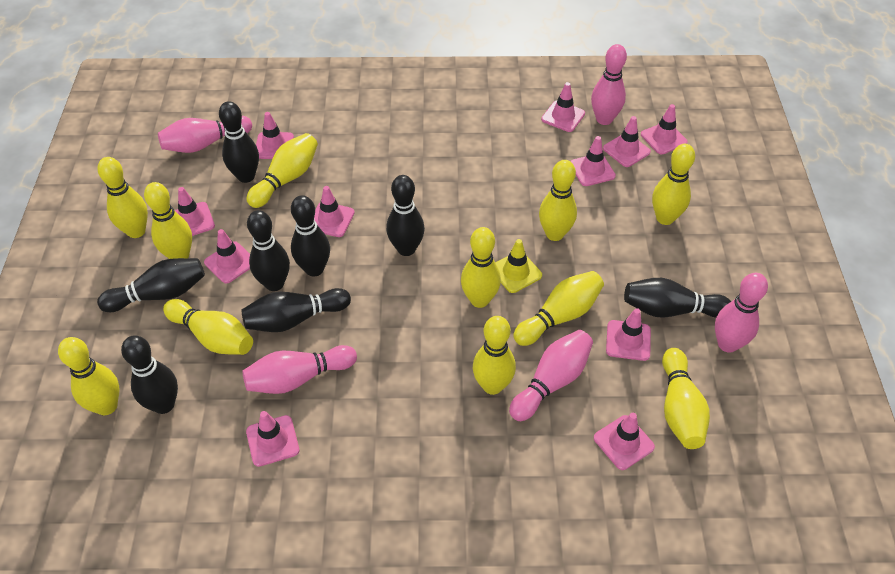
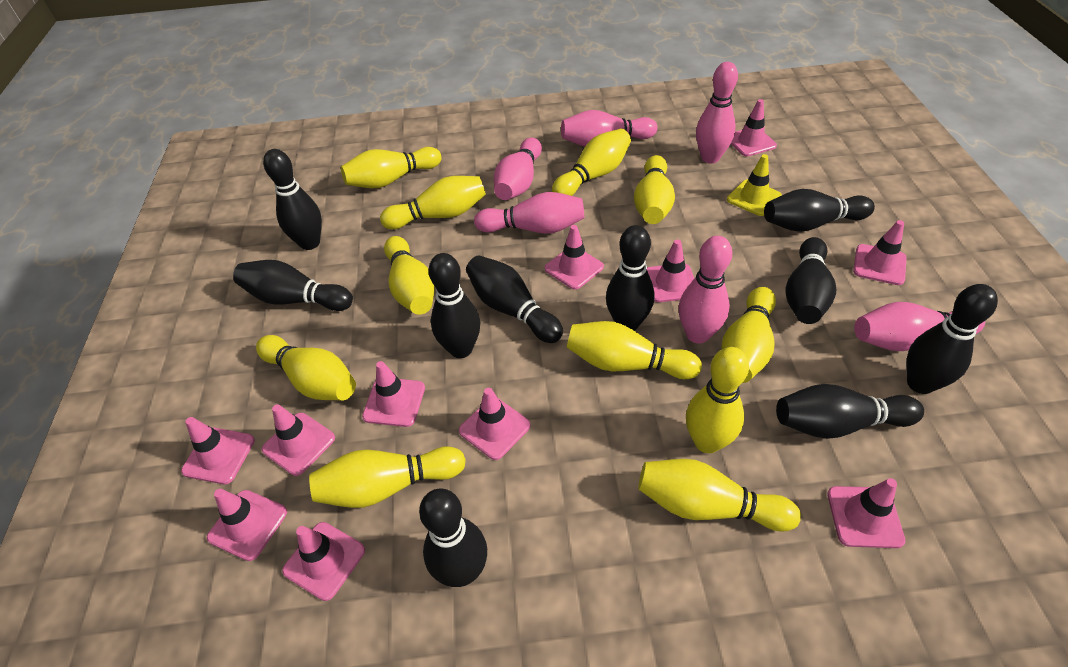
black bowling pin: [97,258,205,312] [121,335,178,414] [219,101,259,183] [241,288,351,332] [247,210,290,291] [291,195,330,277] [386,175,425,256] [624,278,731,318] = 8 -> [233,260,353,311] [263,149,322,250] [419,489,487,587] [429,253,480,358] [466,255,563,343] [606,225,654,331] [764,189,875,232] [776,384,924,439] [785,237,836,324] [906,284,998,394] = 10
pink bowling pin: [158,116,252,153] [242,345,357,394] [509,330,593,421] [591,44,627,125] [715,273,768,353] = 5 -> [474,192,584,234] [494,137,542,200] [561,110,657,147] [678,236,732,344] [696,62,738,163] [854,302,985,351] = 6

